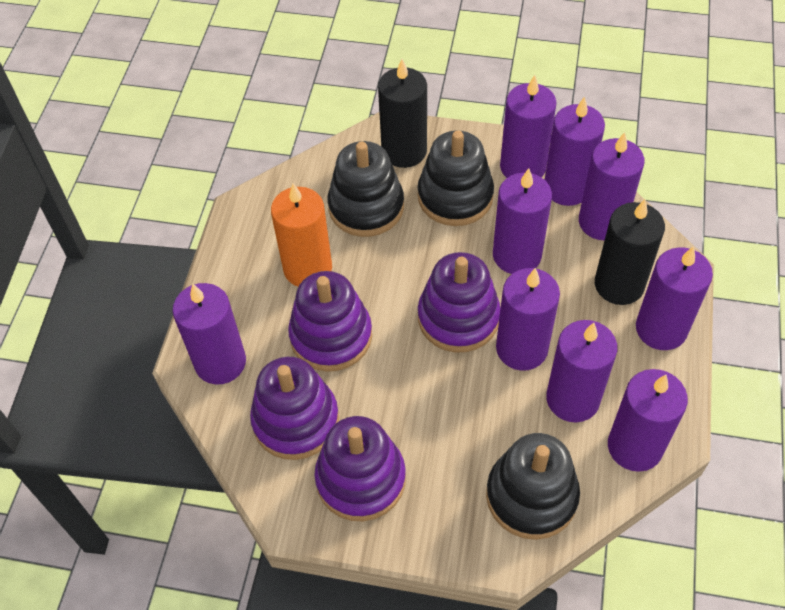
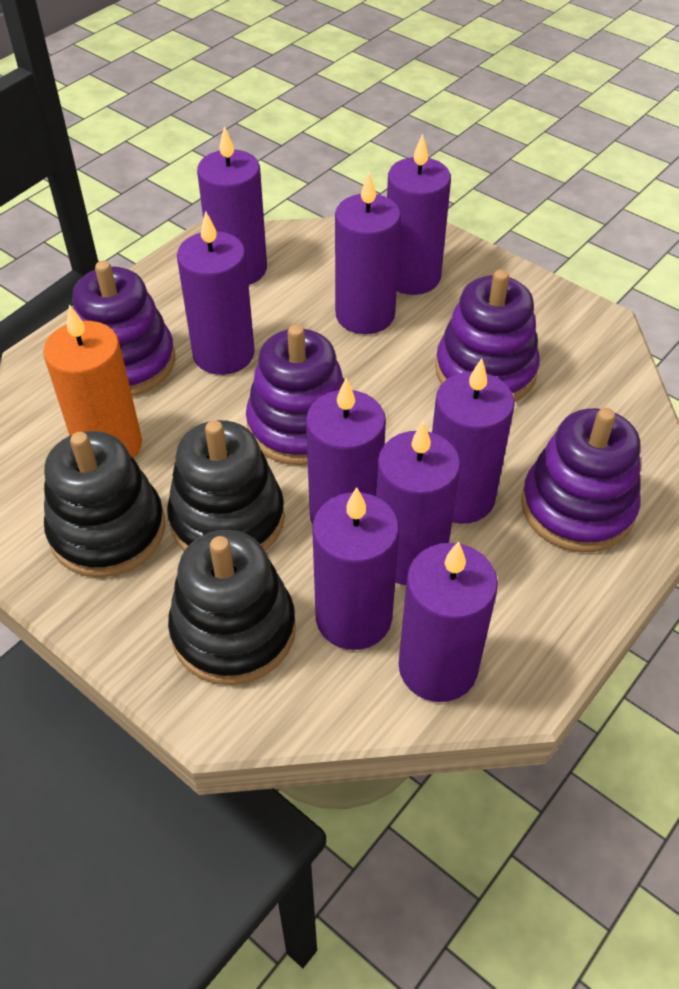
black candle: [378,59,427,168] [595,199,665,305] = 2 -> none = 0

